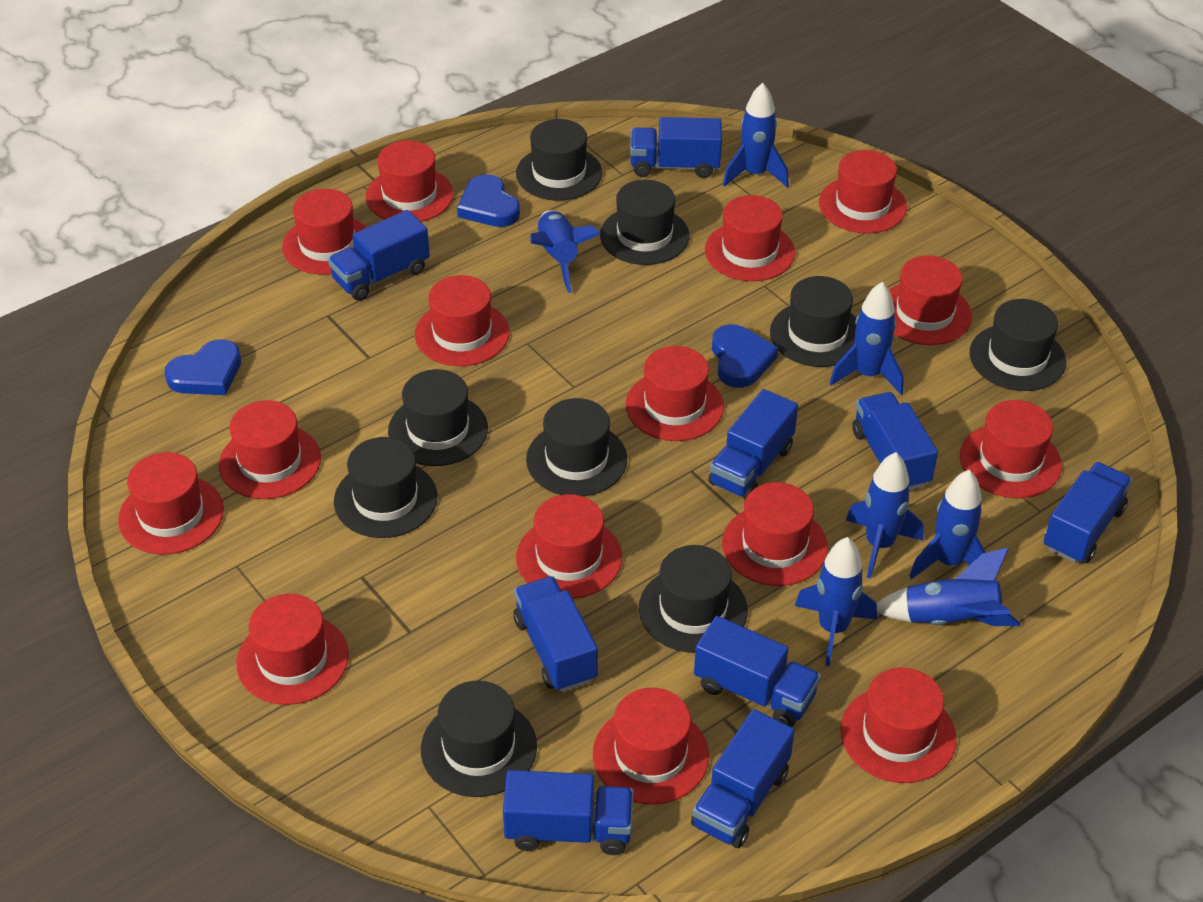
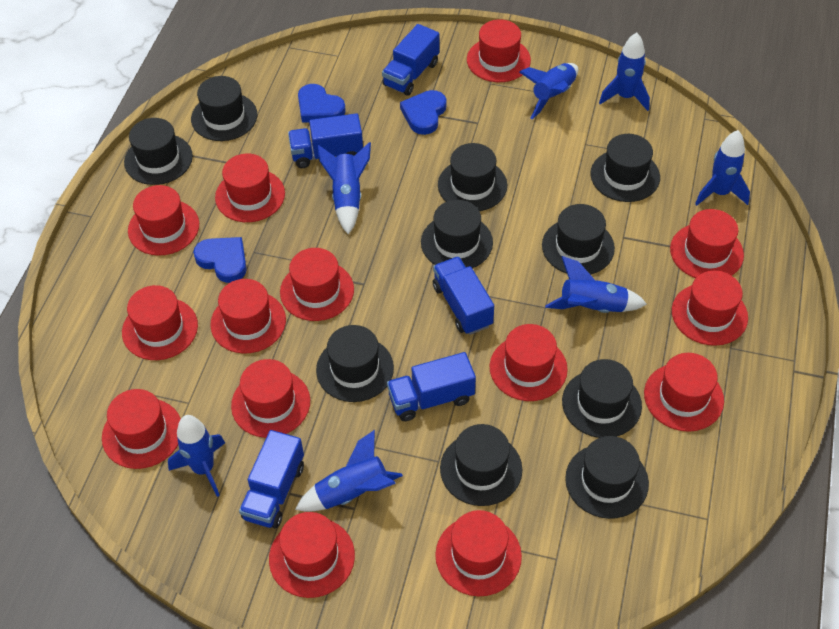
black hat: [334,437,437,538] [388,369,488,466] [421,681,537,797] [516,119,602,201] [526,398,627,496] [600,180,690,265] [639,545,748,653] [770,276,856,367] [969,299,1066,391] = 9 -> [124,118,193,185] [191,76,257,141] [316,325,394,402] [421,200,493,268] [438,143,507,211] [440,424,522,506] [542,204,615,275] [562,359,642,438] [565,436,649,519] [590,134,660,202] = 10
blue truck: [328,210,430,301] [503,770,633,855] [514,576,598,692] [630,117,722,178] [691,709,795,848] [694,616,821,727] [708,389,798,500] [852,392,938,490] [1044,462,1132,563] = 9 -> [239,430,304,529] [288,113,363,168] [382,24,439,96] [387,352,476,421] [433,256,494,335] = 5
red hat: [118,452,224,554] [219,400,321,499] [236,594,349,705] [282,189,367,275] [366,140,453,222] [415,275,510,366] [516,494,622,599] [593,688,709,805] [625,346,724,441] [705,195,795,281] [722,482,828,586] [819,150,907,233] [840,668,957,783] [889,255,972,345] [960,400,1062,498] = 15 -> [102,389,181,469] [122,285,198,360] [128,185,199,256] [210,279,286,354] [215,153,285,222] [231,359,310,438] [269,512,355,598] [280,248,354,321] [435,510,522,596] [467,19,531,82] [490,324,568,401] [644,353,724,432] [670,209,744,278] [672,271,748,346] = 14

